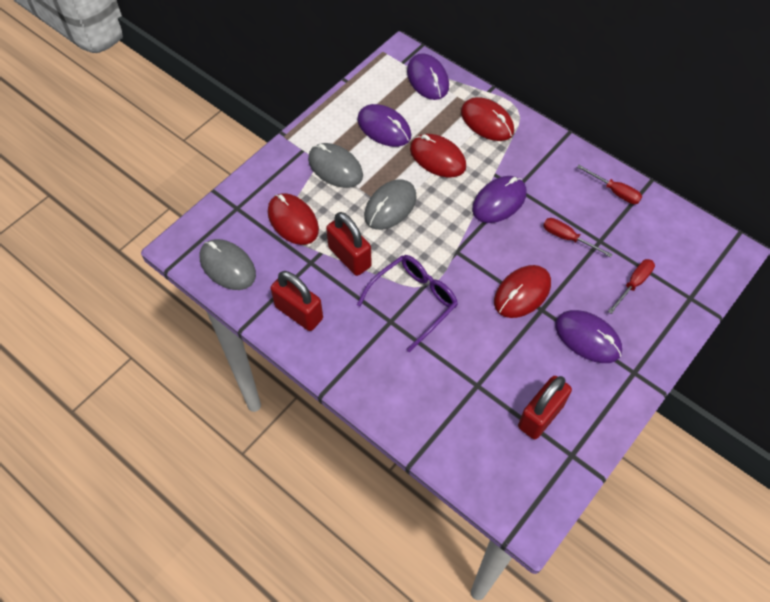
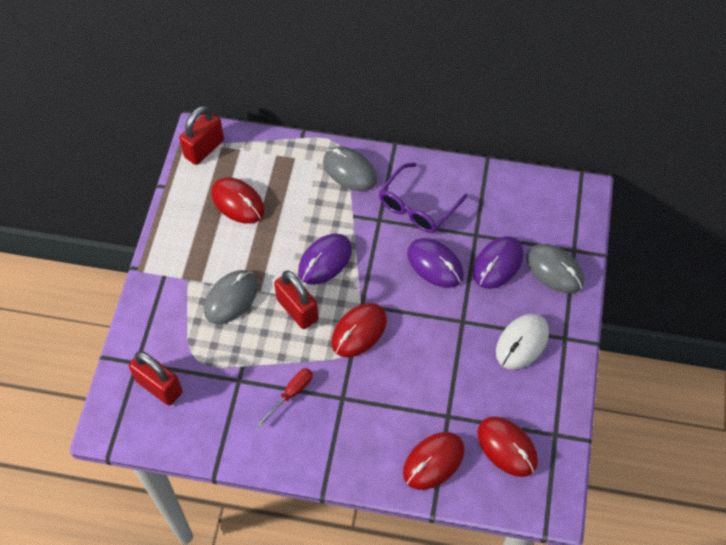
purple mouse: [357,104,411,147] [407,53,449,100] [472,176,527,223] [555,310,622,363] = 4 -> [298,234,352,285] [407,238,464,288] [473,236,523,289] = 3
red screwdriver: [543,218,613,257] [577,165,642,204] [608,259,655,314] = 3 -> [257,368,313,427] = 1
white mouse: none = 0 -> [496,314,549,370] = 1

